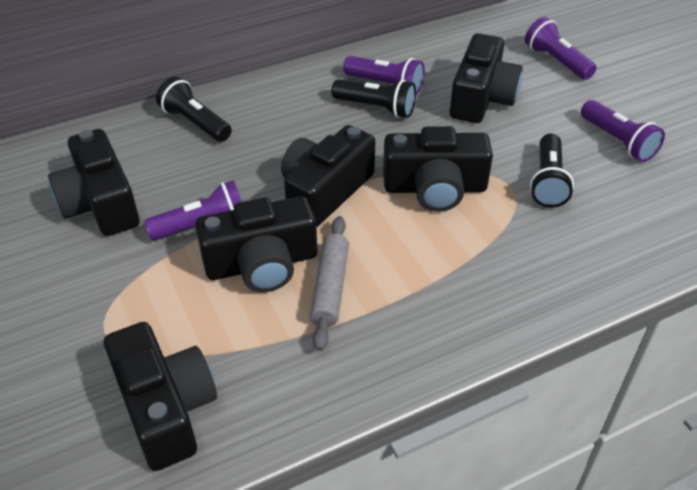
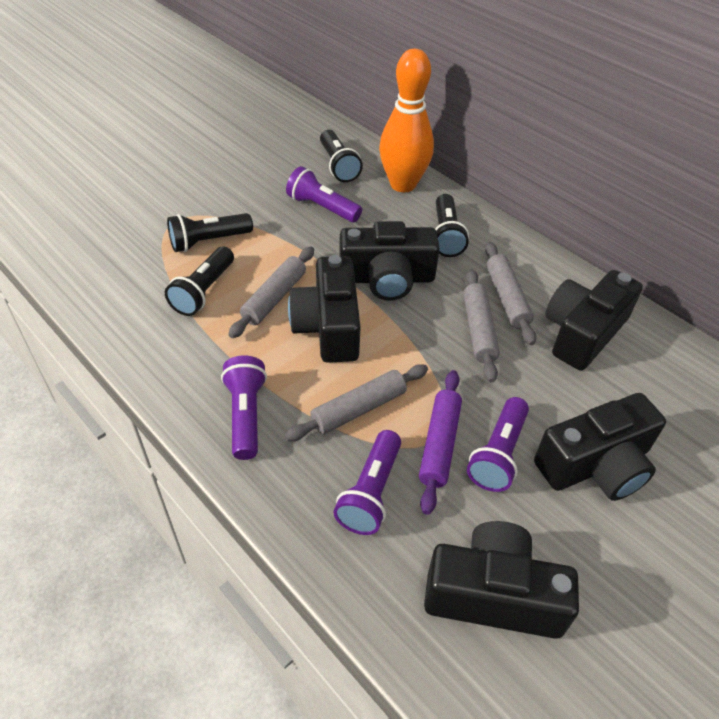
black camera: [48,129,139,236] [104,322,217,471] [195,196,317,292] [281,125,375,227] [383,126,493,212] [450,33,523,123] = 6 -> [288,255,361,363] [339,221,440,301] [424,521,579,639] [534,393,666,501] [545,270,643,371] = 5
black flashlight: [156,77,232,142] [331,79,416,118] [530,133,574,208] = 3 -> [165,246,234,316] [167,213,253,252] [320,130,363,182] [435,194,469,257] = 4
grey rolling pin: [310,216,349,351] = 1 -> [228,247,314,338] [284,364,428,441] [463,269,500,382] [485,242,536,345] = 4
orange bowling pin: none = 0 -> [379,49,434,192] = 1
purple rolling pin: none = 0 -> [419,370,462,515] = 1

